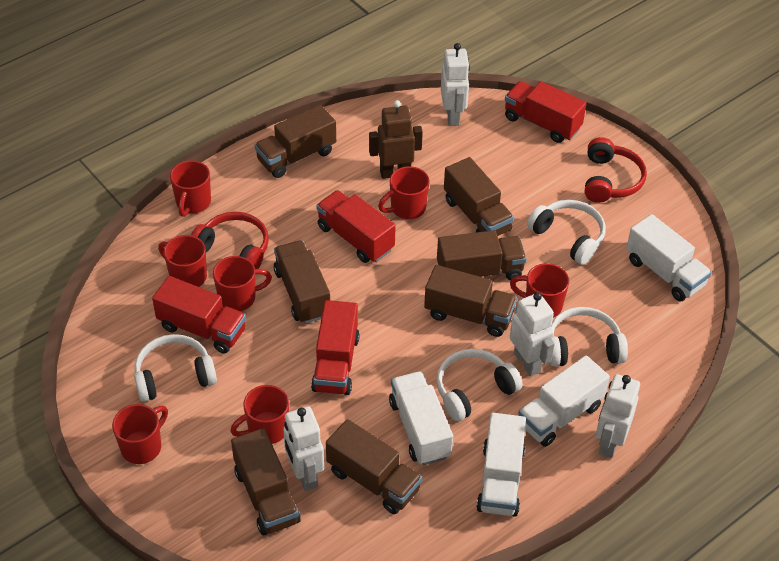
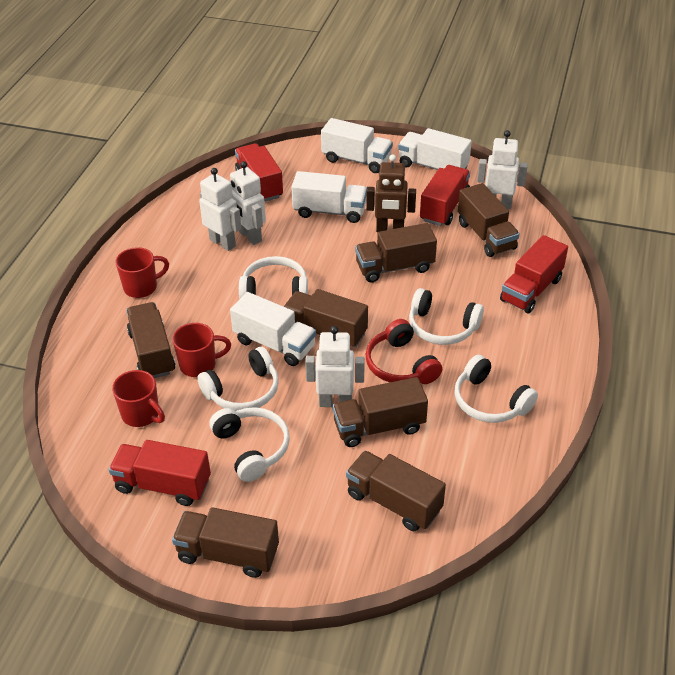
red headphones: [191,212,269,269] [585,137,647,203] = 2 -> [365,319,442,384] = 1
red mug: [112,404,168,464] [158,235,207,287] [170,160,211,217] [213,256,272,311] [230,385,289,444] [378,166,429,219] [510,263,569,318] = 7 -> [112,370,165,427] [116,247,169,298] [173,323,231,377] = 3
white headphones: [134,334,217,402] [436,349,523,421] [527,200,606,265] [549,307,628,367] = 4 -> [197,347,279,411] [209,407,290,482] [239,256,308,299] [409,288,484,345] [454,355,538,423] = 5

